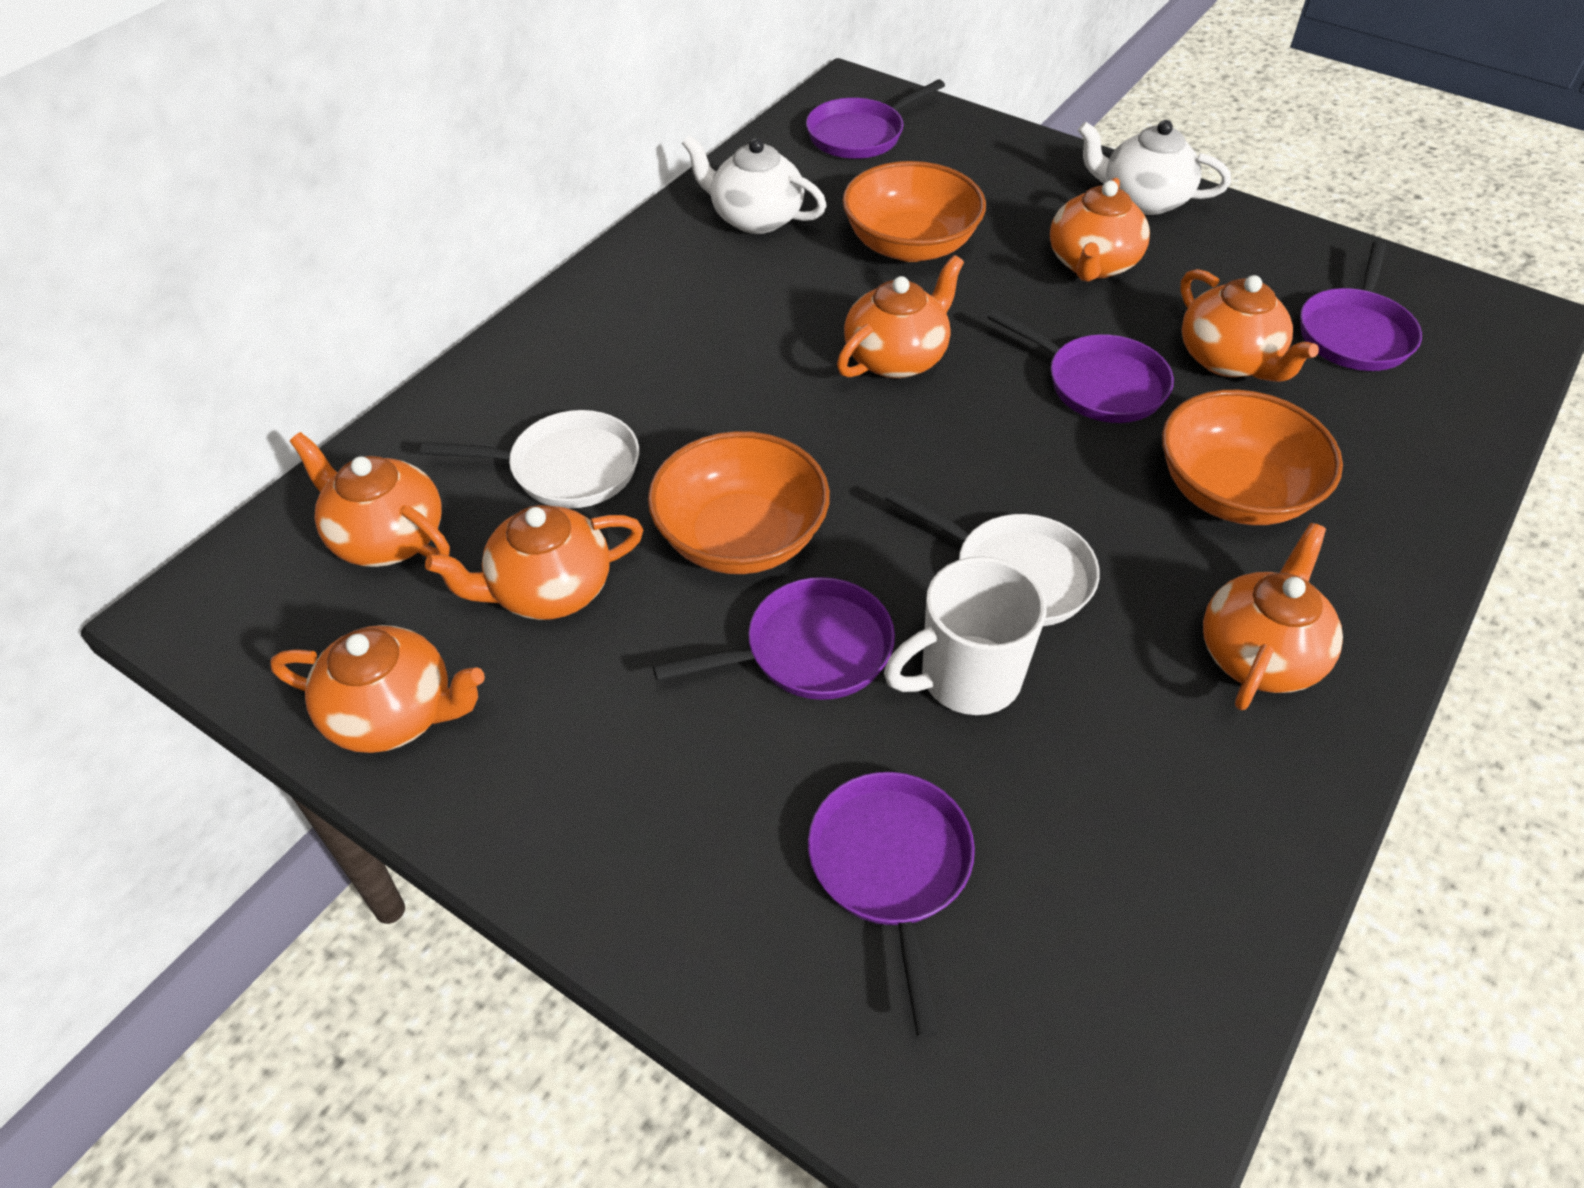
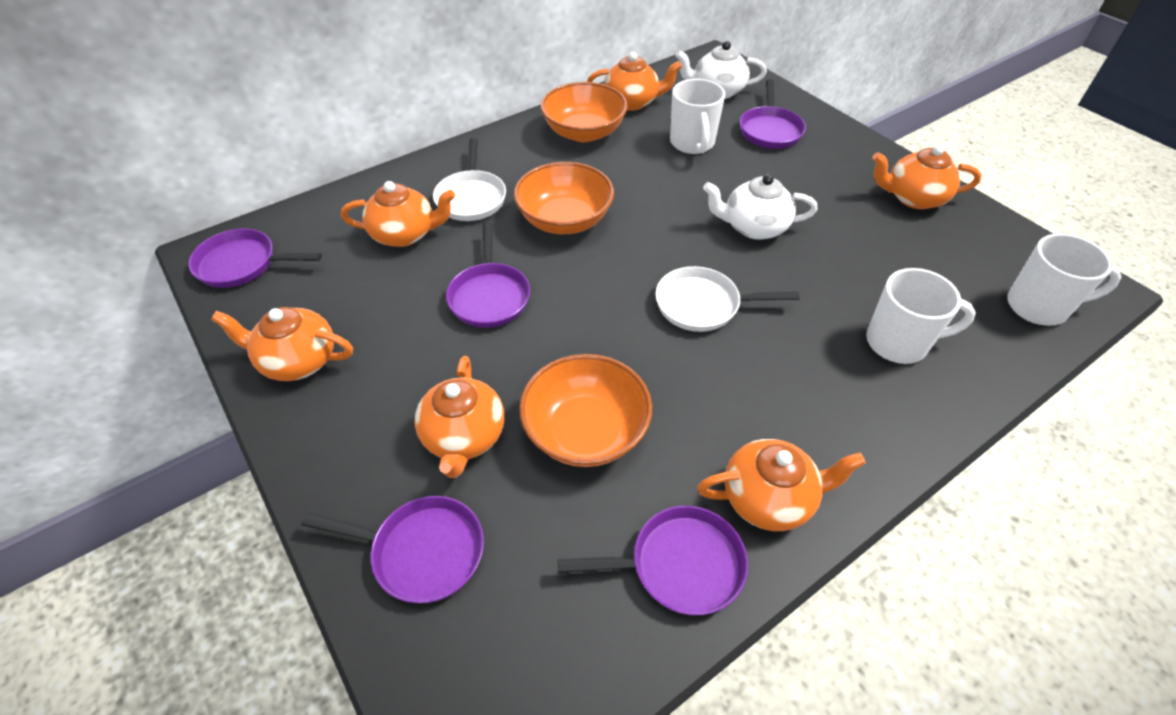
orange teapot: [270,625,485,753] [290,432,450,567] [425,505,643,620] [837,255,964,378] [1050,178,1150,282] [1180,269,1319,382] [1203,523,1343,710] = 7 -> [211,307,353,381] [341,181,455,247] [415,356,505,478] [587,52,682,111] [697,439,866,531] [872,145,981,209] = 6
white mug: [884,556,1047,715] = 1 -> [670,79,725,154] [866,268,976,364] [1007,233,1122,326] = 3

